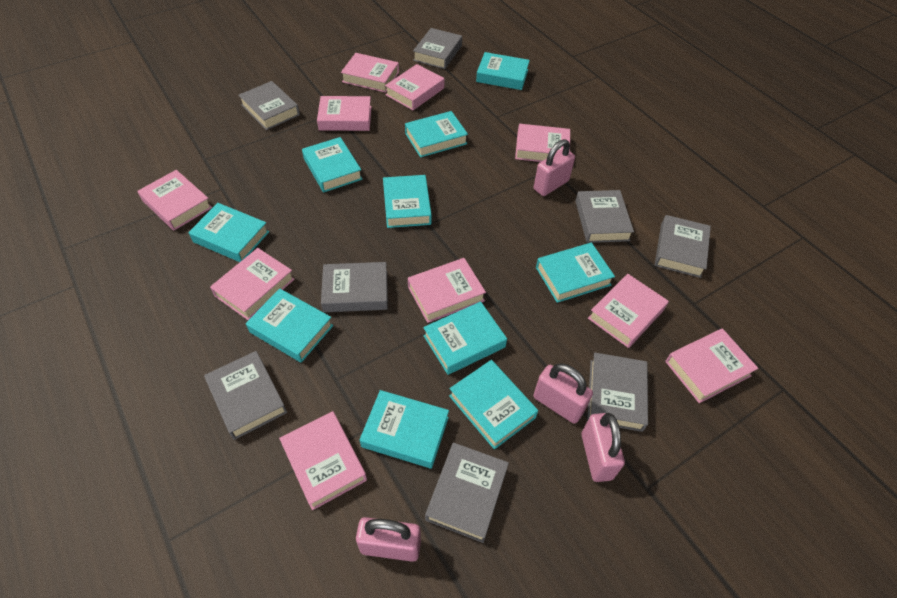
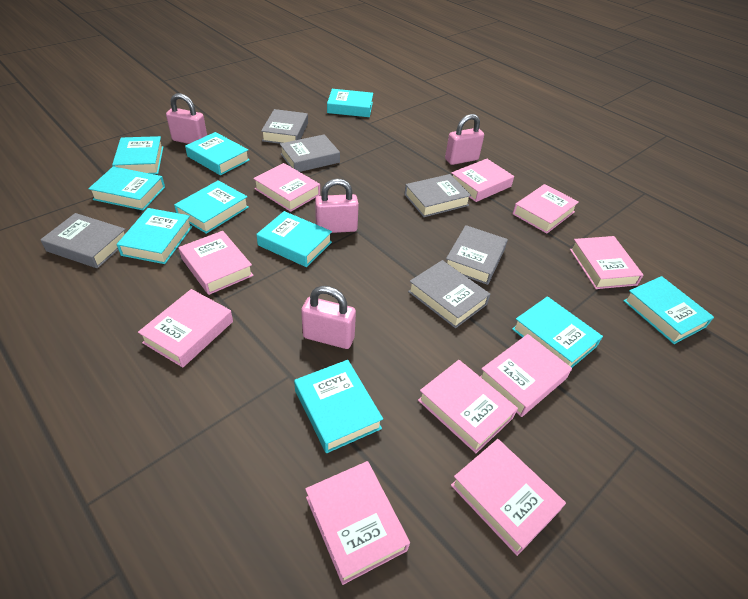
grey book: [204,351,287,440] [238,81,300,130] [321,262,388,312] [413,28,462,69] [425,443,509,543] [575,190,634,243] [587,352,648,432] [655,215,711,278] = 8 -> [40,213,125,268] [261,109,308,144] [280,134,340,172] [404,174,471,217] [408,260,490,328] [446,225,508,285] = 6

